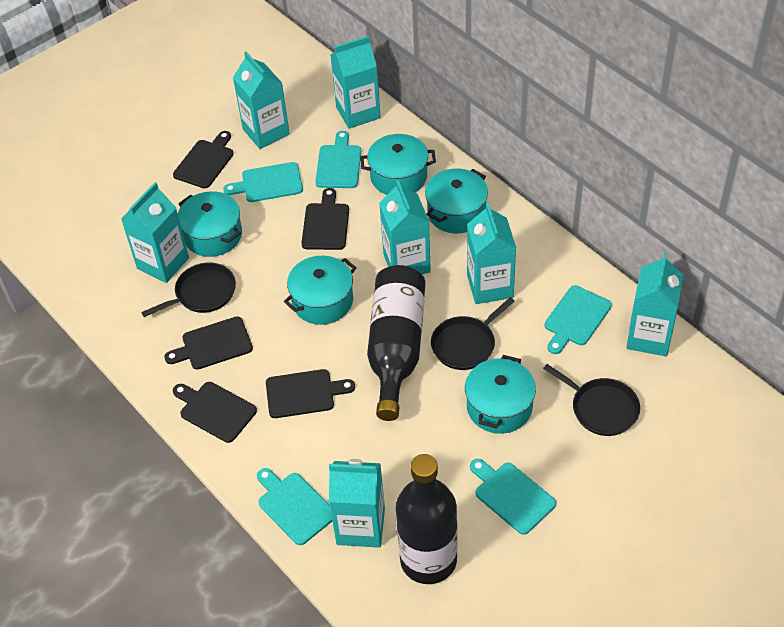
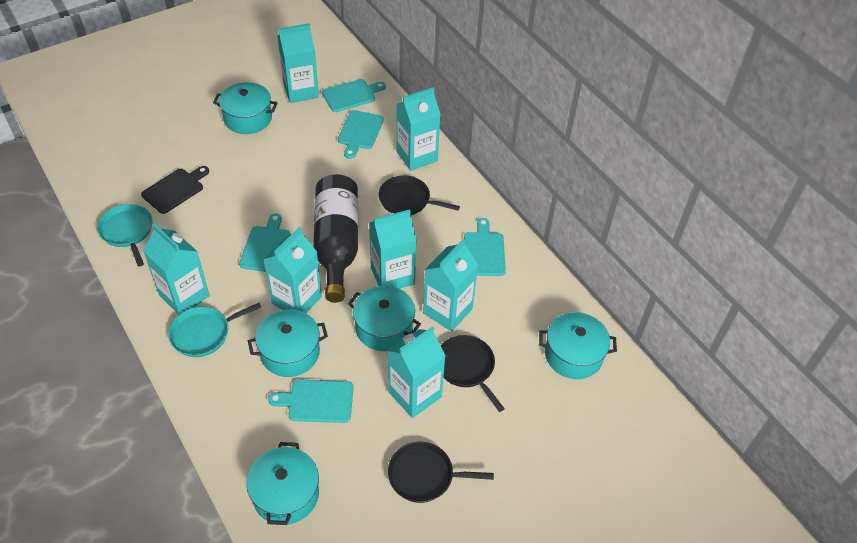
black bottle: [367,265,425,421] [396,454,458,584] = 2 -> [313,174,358,303] = 1
black cutting board: [164,316,253,370] [173,131,234,189] [173,382,257,443] [266,369,355,418] [302,188,349,250] = 5 -> [141,166,209,214] = 1
turquoise pan: none = 0 -> [97,204,153,267] [168,303,261,357] = 2

